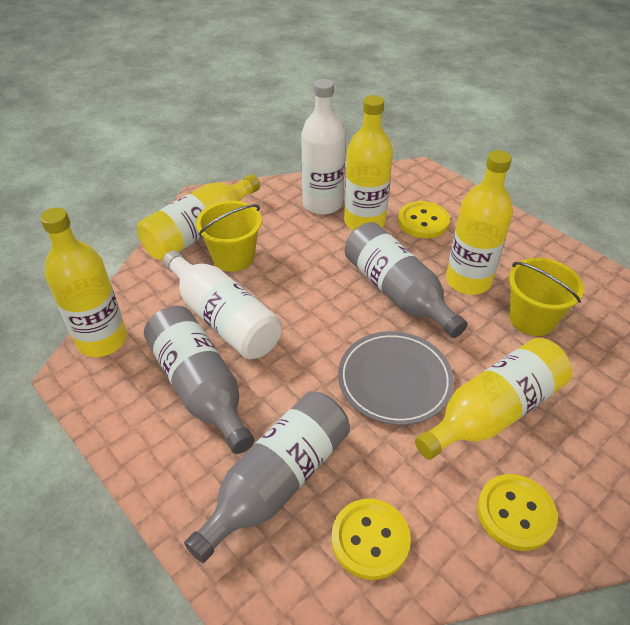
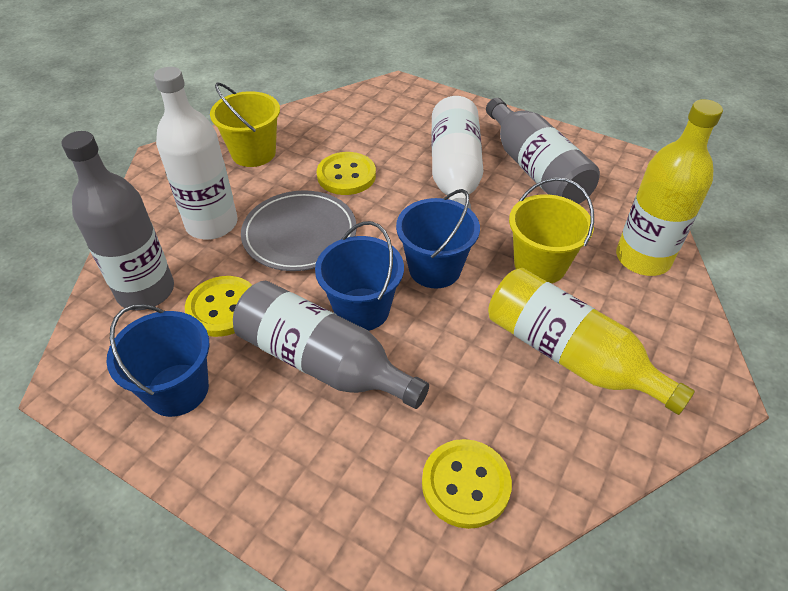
blue bucket: none = 0 -> [106,304,209,417] [315,221,404,331] [396,189,480,289] = 3
yellow bottle: [40,207,127,357] [137,174,260,261] [344,95,393,230] [415,337,572,460] [446,150,513,295] = 5 -> [488,268,695,415] [616,99,723,276] = 2

